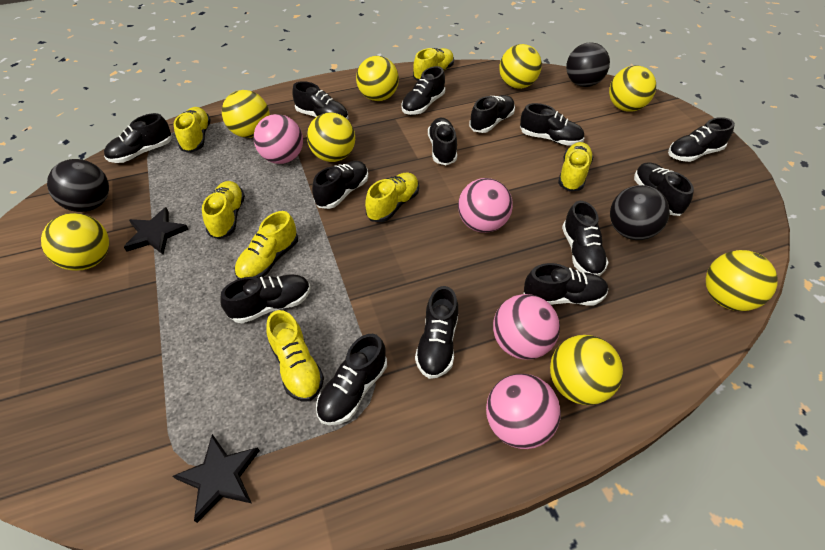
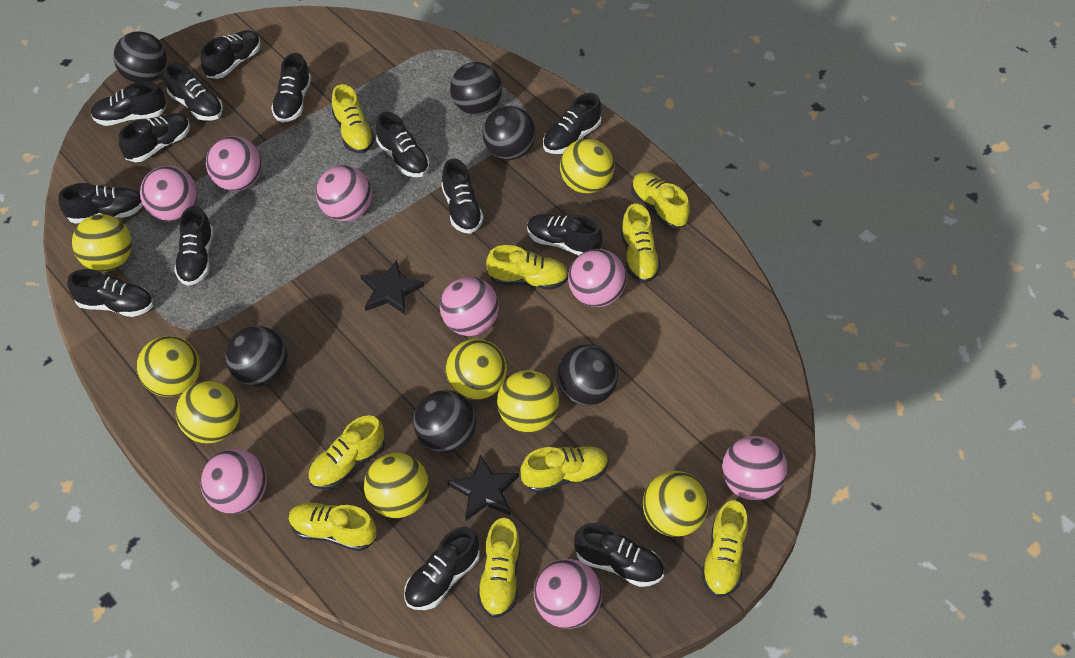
black ball: [47,159,109,212] [566,42,610,87] [610,185,670,240] = 3 -> [113,31,167,83] [226,326,288,387] [413,390,476,453] [450,62,502,115] [482,106,536,160] [557,344,618,406] = 6
pink ball: [253,114,303,164] [458,178,513,233] [486,374,561,449] [493,294,560,360] = 4 -> [140,166,198,221] [200,449,267,514] [206,136,262,191] [316,165,372,221] [440,277,499,336] [534,559,602,629] [568,249,626,307] [722,436,787,501] = 8
yellow shoe: [174,107,211,153] [202,181,245,239] [235,211,298,279] [267,310,324,402] [365,173,419,222] [413,48,454,81] [558,142,593,191] = 7 -> [289,502,377,551] [308,415,385,490] [332,84,375,153] [477,518,521,618] [486,245,568,290] [520,446,609,493] [621,204,661,283] [631,172,690,229] [701,500,748,597] = 9

